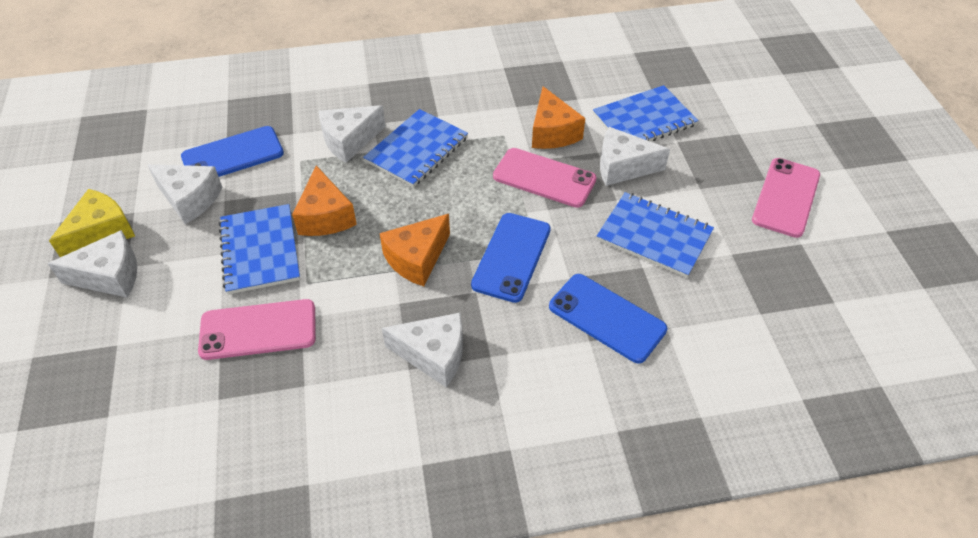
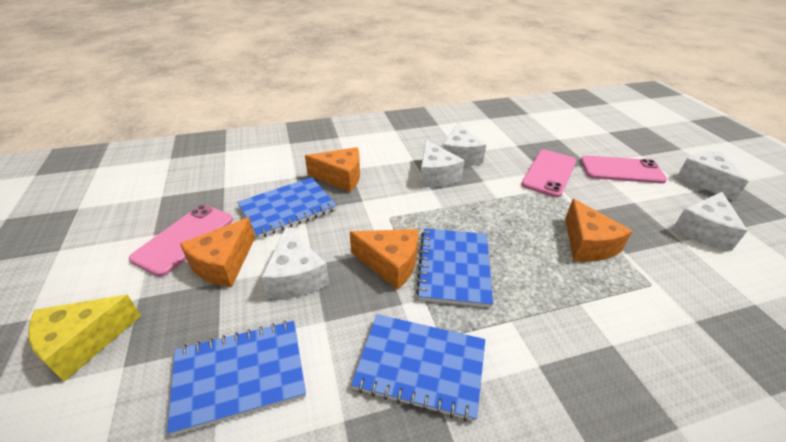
blue phone: [181,126,284,177] [471,213,551,303] [549,274,667,363] = 3 -> none = 0
orange cheese: [292,165,357,236] [380,214,450,286] [532,86,585,149] = 3 -> [180,217,255,287] [305,147,360,192] [350,229,418,290] [565,199,632,262] = 4

